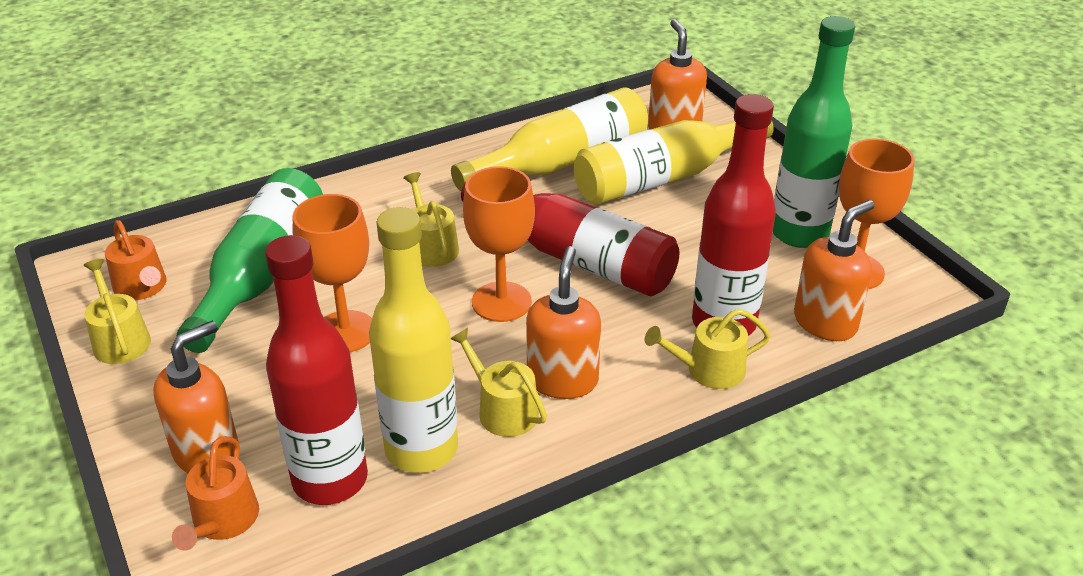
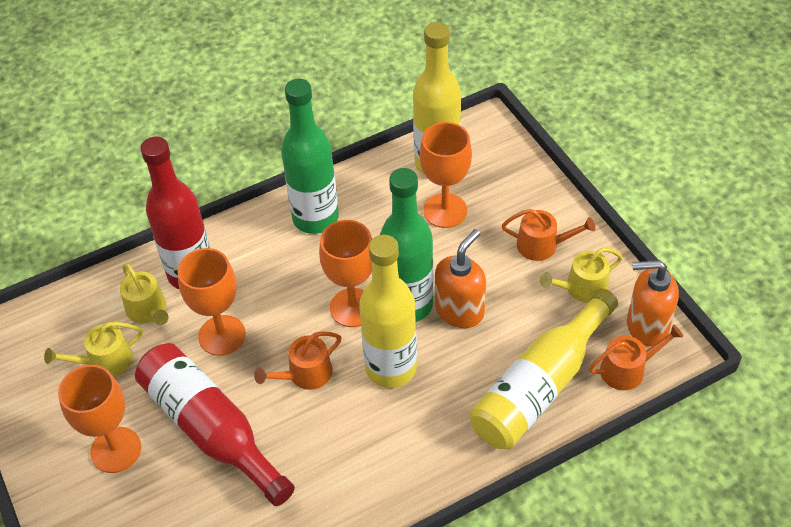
orange goblet: [293,194,372,352] [463,166,535,322] [839,139,914,289] = 3 -> [58,365,141,473] [177,248,246,356] [319,220,372,327] [420,122,472,228] = 4
orange soap dispenser: [153,321,239,473] [526,246,601,399] [648,19,707,130] [794,200,875,341] = 4 -> [435,229,486,328] [627,260,679,346] = 2
orange watering can: [105,220,166,300] [172,436,259,551] = 2 -> [254,332,342,390] [502,209,595,261] [589,324,683,390] = 3
red bottle: [265,235,368,505] [461,182,680,296] [692,94,776,336] = 3 -> [135,343,295,506] [141,137,210,289] = 2
yellow watering can: [84,259,151,364] [403,172,459,267] [451,328,547,437] [645,309,771,389] = 4 -> [44,322,143,377] [120,263,169,325] [540,248,623,303] = 3

